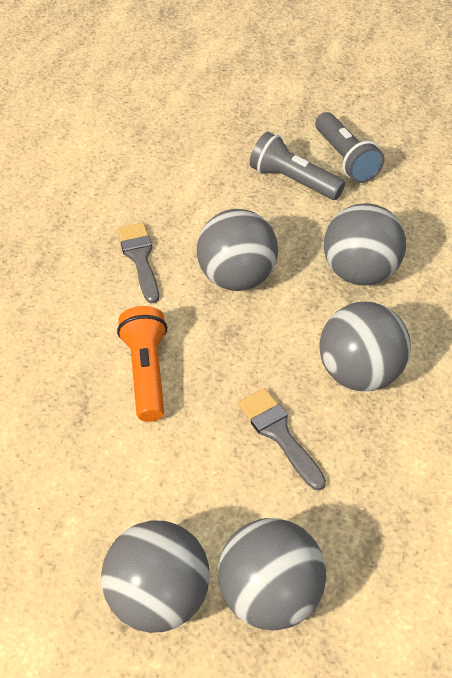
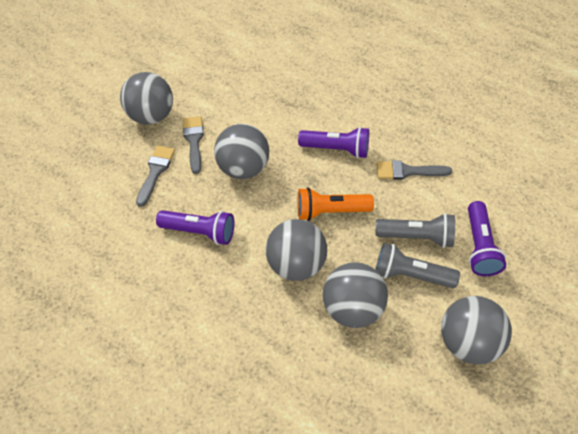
grey brush: [117,222,159,304] [238,388,326,491] = 2 -> [136,145,175,207] [183,116,204,174] [377,160,452,180] = 3
purple flashlight: none = 0 -> [156,210,234,245] [298,127,369,158] [468,201,506,276] = 3

